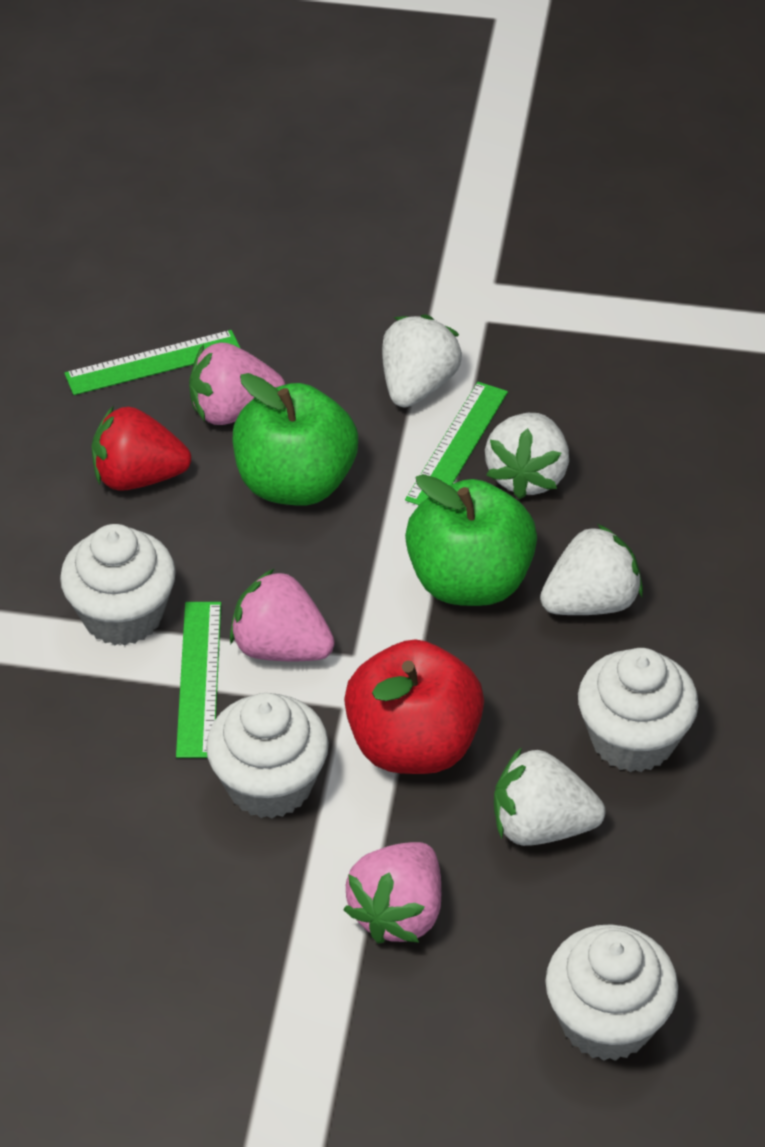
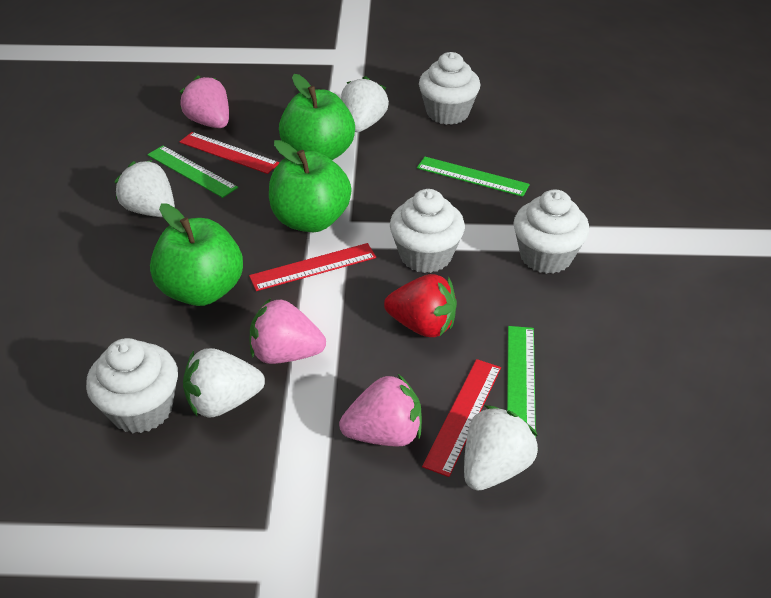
green apple: [233,373,358,506] [405,474,537,606] = 2 -> [150,203,243,306] [269,140,351,232] [279,74,355,160] = 3
red apple: [344,639,484,774] = 1 -> none = 0
red ruler: none = 0 -> [180,132,279,174] [249,243,376,291] [422,359,501,477] = 3

